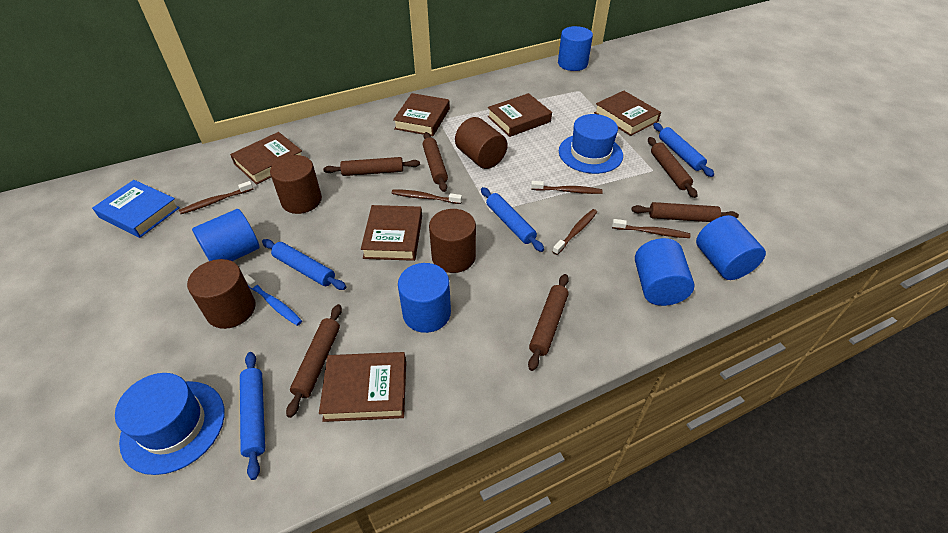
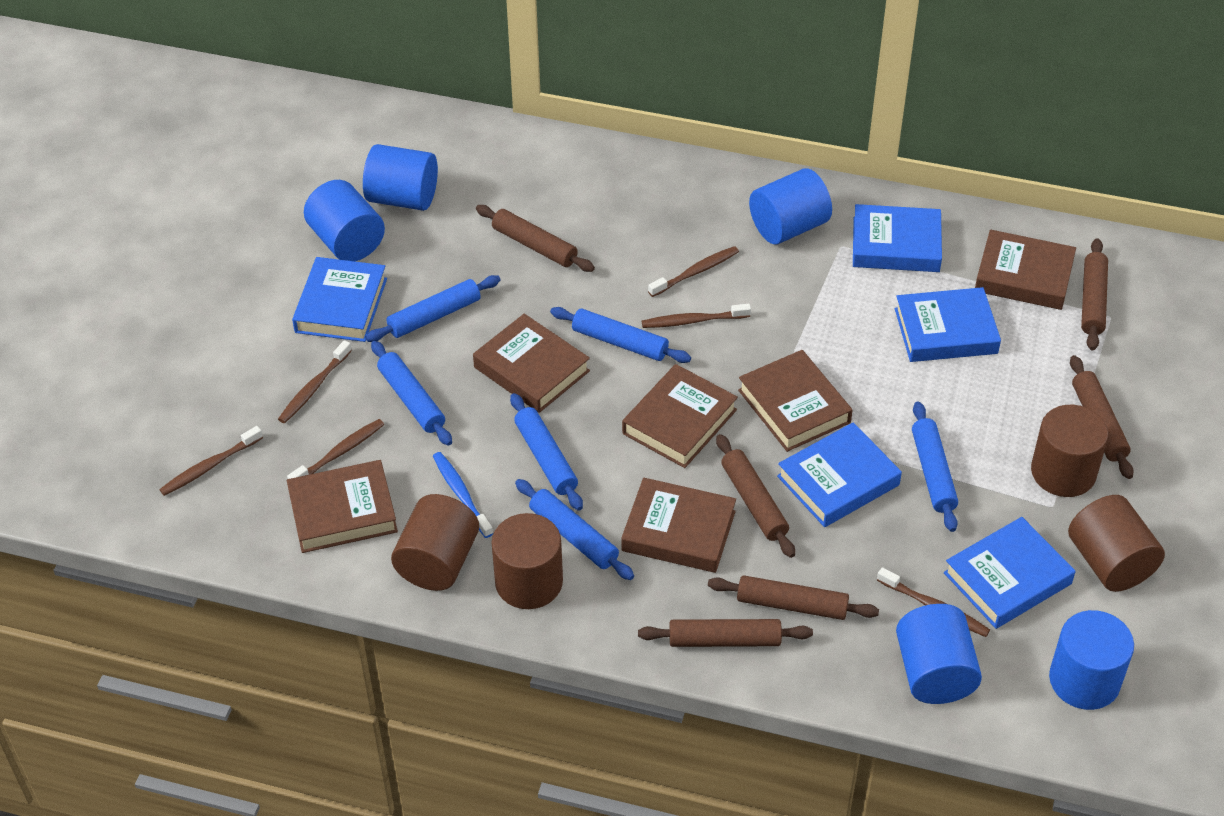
blue book: [92,180,180,238] = 1 -> [292,257,387,342] [777,422,902,527] [853,204,942,272] [895,287,1001,362] [944,517,1075,629] = 5
blue hat: [115,373,225,475] [559,114,623,174] = 2 -> none = 0
blue rolling pin: [240,352,265,480] [262,239,346,290] [481,187,544,252] [653,123,714,177] = 4 -> [365,275,500,342] [371,341,452,446] [510,393,583,511] [515,479,634,580] [550,307,691,363] [912,401,958,532] = 6
brown toothbrush: [179,181,254,214] [392,189,462,204] [531,181,603,194] [553,209,597,255] [612,219,690,238] = 5 -> [159,426,263,496] [278,340,352,423] [287,419,384,479] [642,304,751,328] [648,246,739,297] [877,567,990,637] = 6

